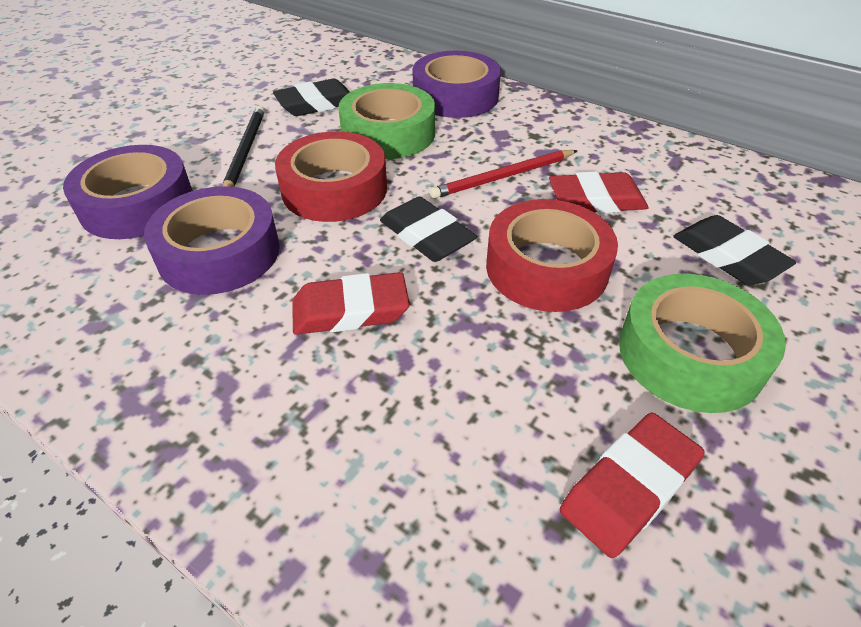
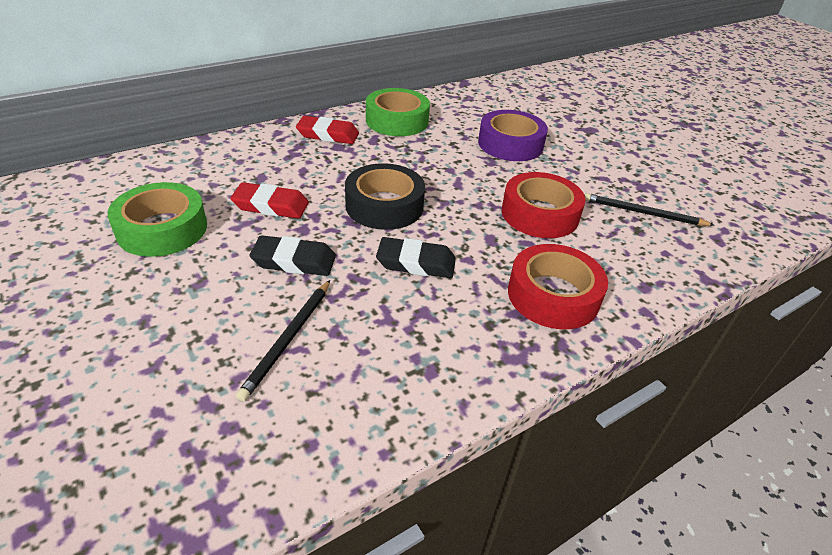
black eraser: [273,78,350,116] [380,197,477,262] [673,215,796,285] = 3 -> [250,235,336,276] [376,237,456,278] = 2
black pencil: [223,106,265,187] = 1 -> [236,280,330,402] [584,193,714,226] = 2
black tape: none = 0 -> [345,163,425,230] = 1
purple tape: [63,145,193,239] [144,186,280,295] [413,51,501,118] = 3 -> [478,110,548,161] = 1
red eraser: [292,272,410,335] [549,171,648,213] [560,413,705,558] = 3 -> [230,182,309,219] [296,116,359,144] = 2
red pencil: [429,150,578,199] = 1 -> none = 0

